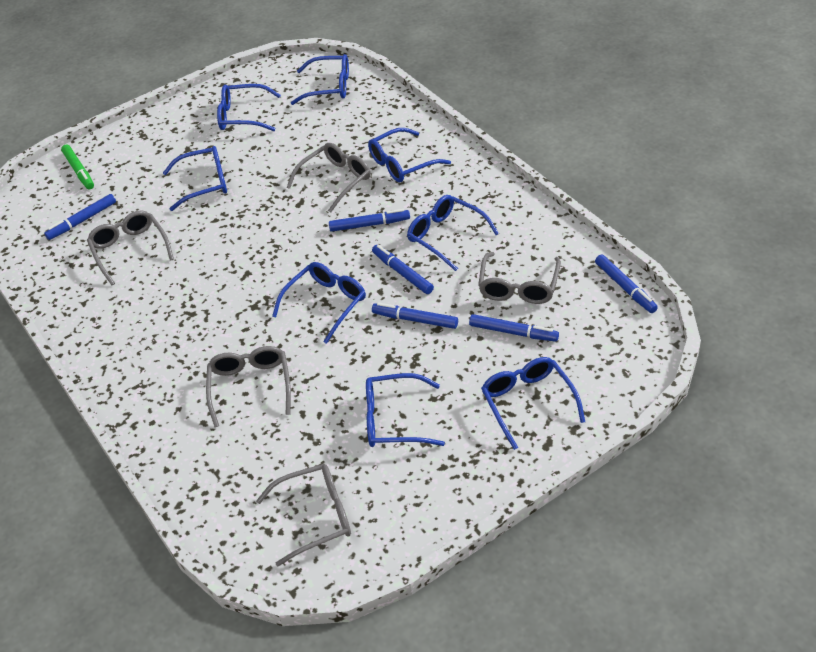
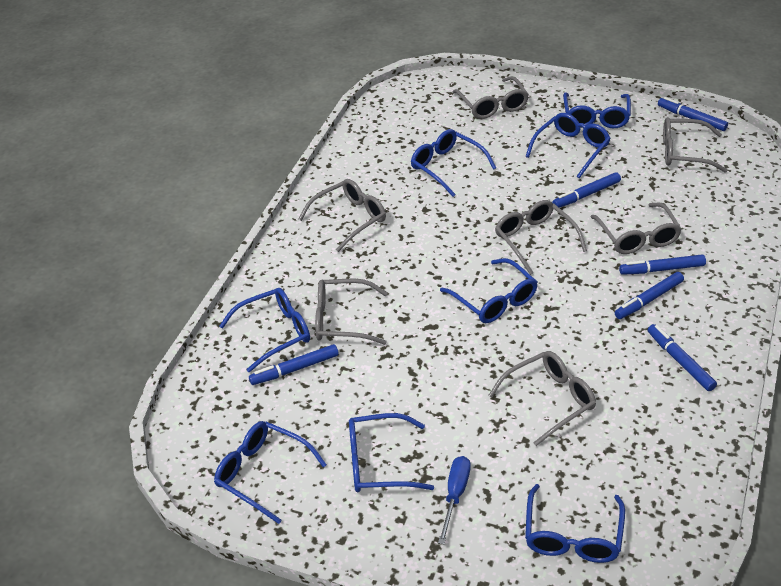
blue screwdriver: none = 0 -> [438,456,471,544] = 1
green marker: [61,144,94,189] = 1 -> none = 0
grey glasses: [87,211,174,285] [206,346,291,427] [256,464,351,567] [287,143,371,213] [478,252,561,304] = 5 -> [298,179,386,252] [315,279,388,345] [453,76,529,119] [488,351,596,446] [495,200,587,275] [591,203,682,254] [663,117,728,173] = 7

